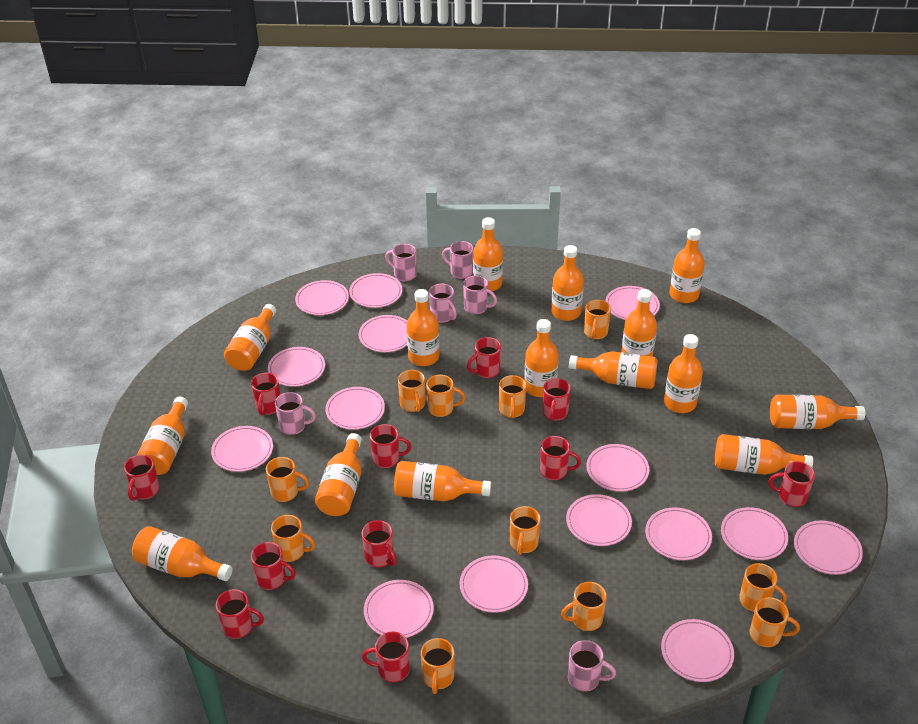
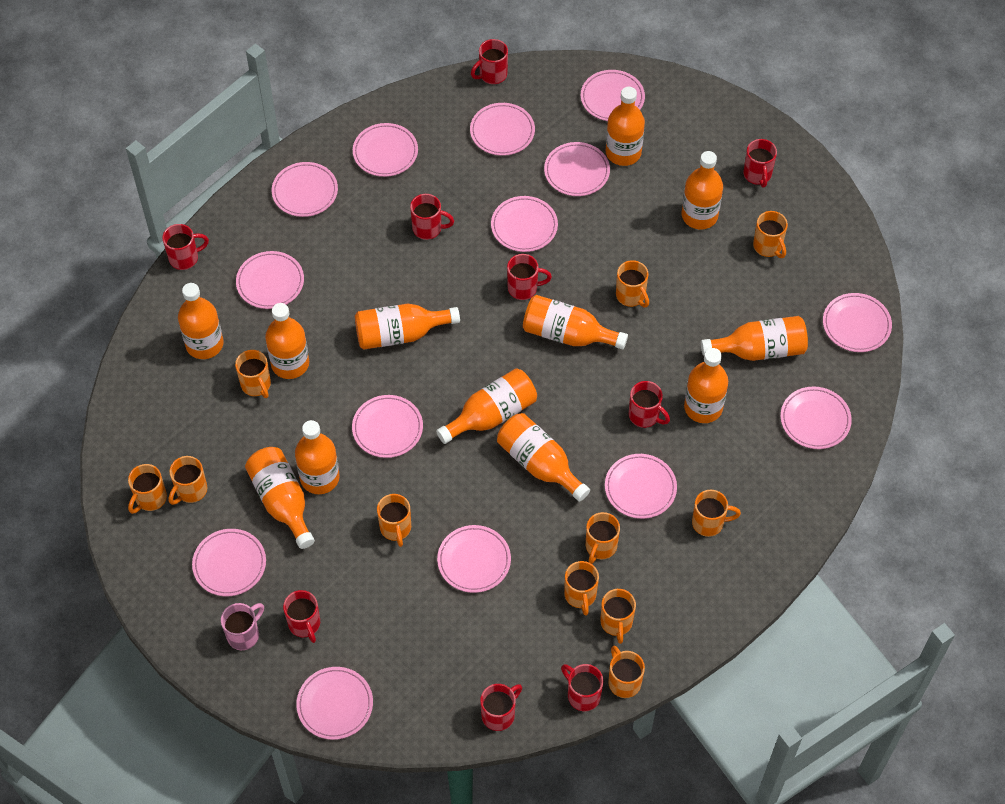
orange bottle: [132,526,232,581] [137,397,188,475] [224,304,276,371] [315,433,362,516] [394,461,491,501] [407,289,439,366] [473,217,503,291] [524,319,559,397] [551,245,584,321] [569,351,658,389] [621,289,657,357] [664,334,703,413] [669,228,705,303] [715,434,813,475] [770,395,865,429] = 15 -> [178,283,223,359] [245,447,315,549] [265,303,309,379] [295,420,340,494] [355,304,460,350] [436,368,537,444] [497,413,590,502] [523,295,628,349] [606,87,645,166] [682,151,723,229] [684,348,728,423] [701,316,808,361] = 12
pink mug: [275,392,316,435] [385,244,417,282] [429,283,457,323] [442,241,474,279] [463,275,497,314] [568,640,616,692] = 6 -> [221,603,264,650] = 1
pink plate: [211,426,273,472] [268,347,325,387] [295,280,349,315] [325,387,385,430] [349,273,403,308] [359,315,407,352] [364,580,434,638] [460,556,528,613] [566,494,632,546] [586,444,649,492] [605,286,660,320] [645,507,712,560] [661,619,734,682] [721,507,788,560] [794,521,863,575] = 15 -> [192,529,266,596] [236,251,304,309] [272,162,338,217] [296,667,373,740] [352,395,423,458] [353,123,418,177] [437,525,511,593] [470,103,535,156] [491,196,558,252] [544,142,610,196] [581,70,645,121] [605,454,677,519] [780,386,852,449] [823,293,892,352] = 14
red mug: [124,455,160,501] [216,589,264,639] [251,373,280,415] [251,542,296,590] [362,520,397,568] [362,632,410,683] [370,424,411,468] [467,337,501,378] [540,436,581,480] [542,378,571,421] [769,461,815,507] = 11 -> [162,224,209,270] [283,590,320,643] [410,194,454,240] [471,39,508,84] [480,684,522,731] [507,254,552,300] [561,664,603,711] [629,381,670,428] [743,139,777,187] = 9

